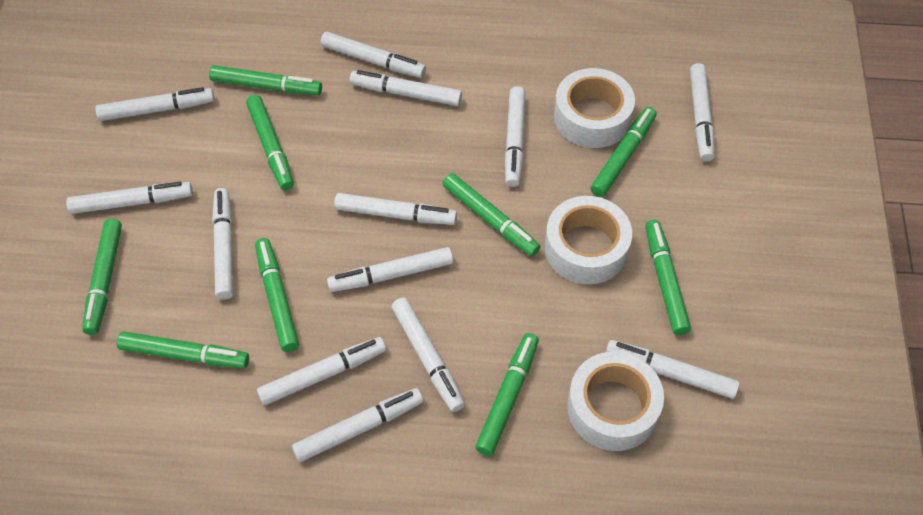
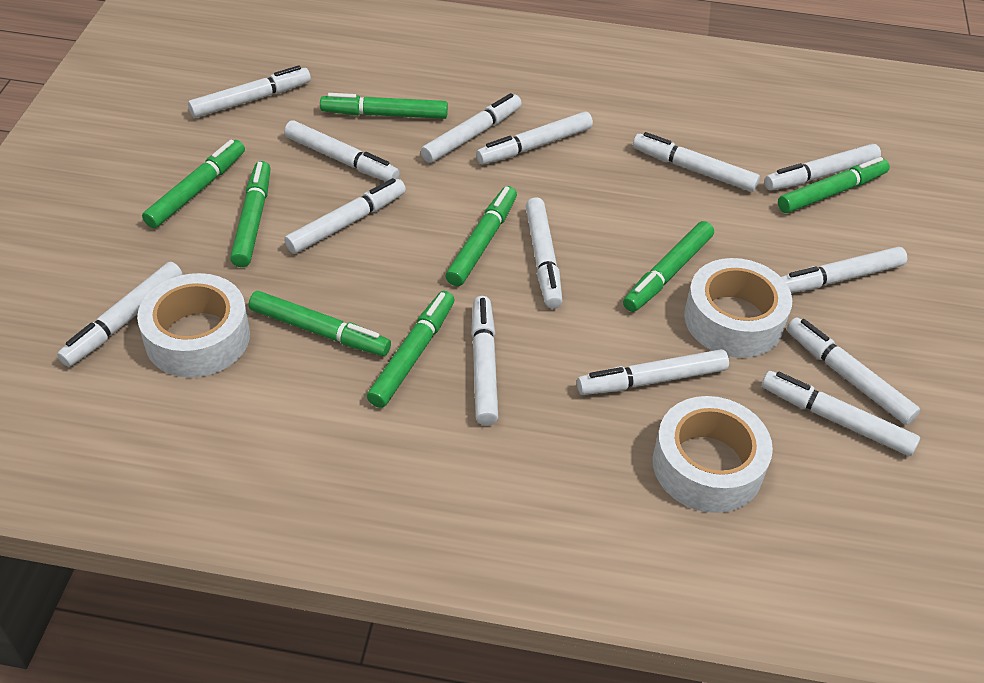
green marker: [82,219,122,335] [117,332,249,368] [209,65,322,95] [246,95,294,190] [255,238,299,352] [443,173,540,256] [475,333,539,456] [591,107,657,197] [645,220,691,335] = 9 -> [142,140,245,228] [230,161,271,267] [249,291,391,356] [320,93,448,119] [367,291,455,408] [445,186,517,286] [623,221,714,312] [778,157,890,213] = 8
white marker: [66,182,193,214] [95,87,214,121] [212,188,233,300] [257,337,386,405] [292,388,423,462] [321,32,426,78] [327,247,453,292] [334,193,457,225] [349,70,462,106] [391,298,465,412] [505,86,525,187] [606,340,740,399] [690,63,714,161] = 13 -> [57,262,183,367] [188,66,311,118] [284,121,400,181] [284,178,406,254] [421,93,522,163] [471,296,498,425] [476,112,593,165] [526,197,563,309] [577,349,729,395] [633,132,760,192] [761,371,920,456] [764,144,881,190] [781,247,907,293] [786,317,920,425] = 14

